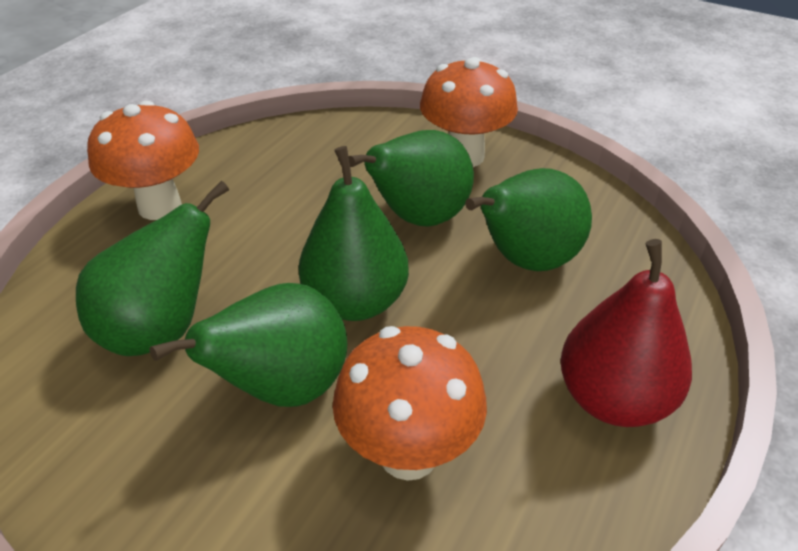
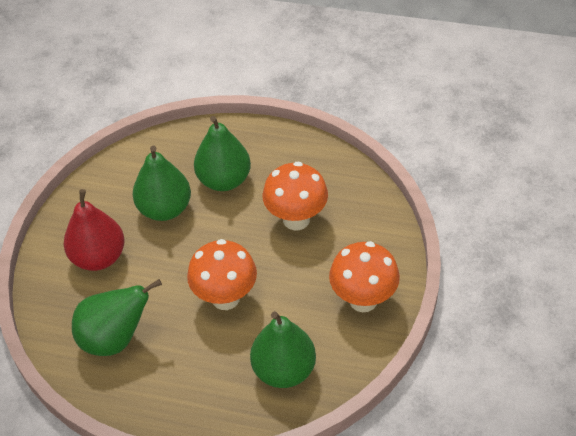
green pear: [76,181,229,356] [149,283,347,407] [298,146,409,321] [348,130,474,227] [465,168,592,271] = 5 -> [72,279,162,356] [133,146,191,221] [194,116,251,191] [250,311,316,388] = 4

